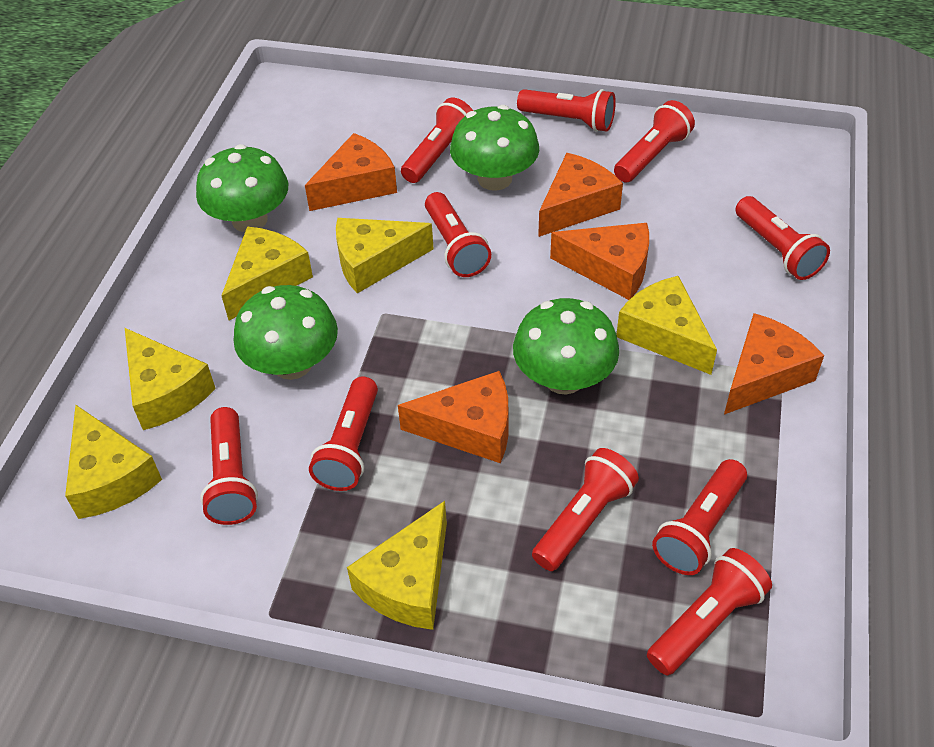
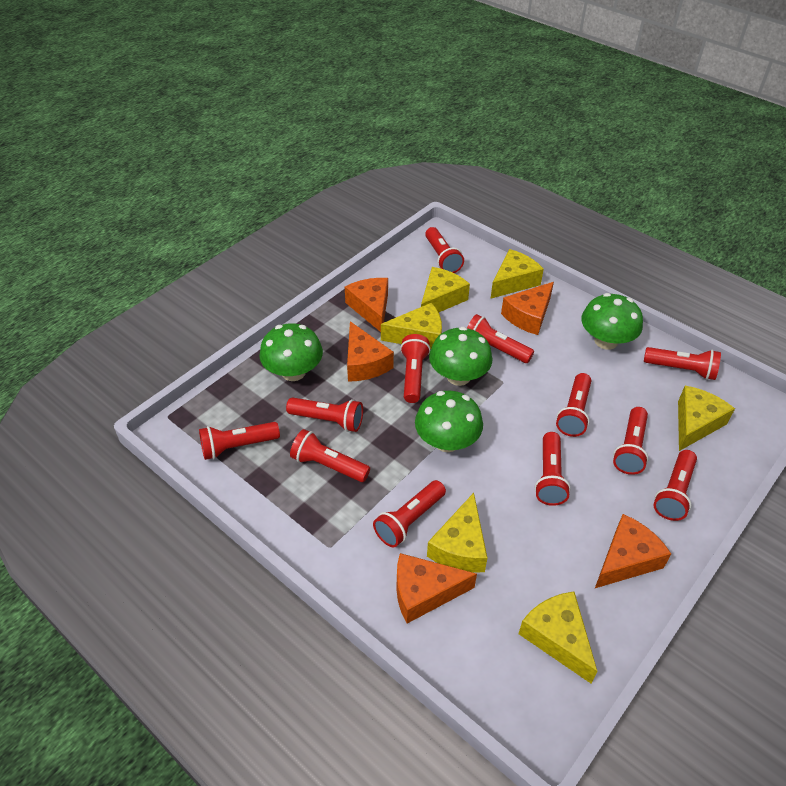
red flashlight: [200,407,258,525] [309,376,378,491] [401,98,473,183] [425,192,491,277] [517,89,616,132] [532,448,639,571] [614,100,695,183] [647,548,772,676] [652,459,747,575] [735,196,830,280] = 10 -> [199,422,280,460] [286,398,363,432] [290,429,370,482] [373,480,446,547] [400,334,431,403] [425,227,464,273] [467,314,534,363] [535,432,571,506] [556,373,591,437] [613,407,649,475] [644,347,721,380] [654,450,697,521] = 12

